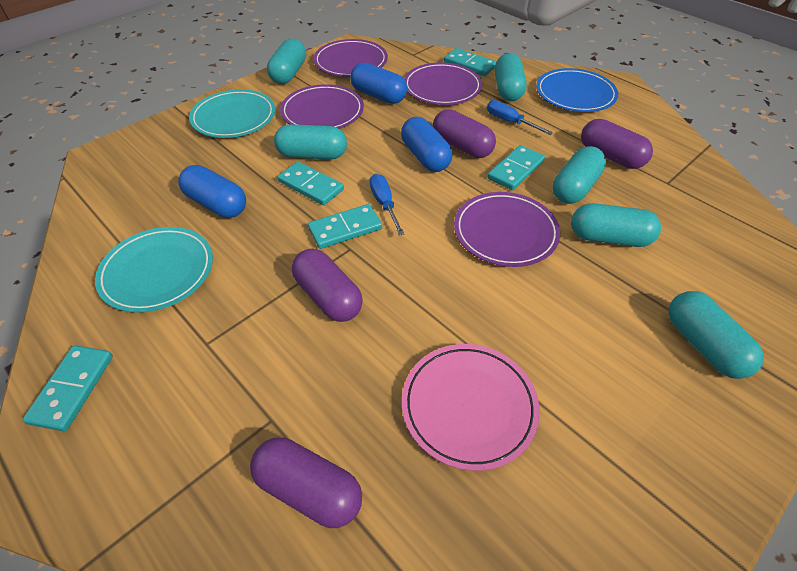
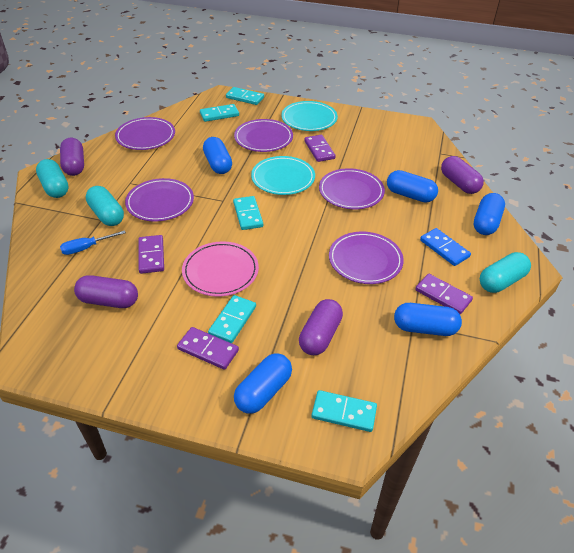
blue capsule: [178,165,246,218] [350,63,407,104] [401,117,452,172] = 3 -> [203,137,232,174] [234,353,292,414] [387,170,438,203] [394,303,462,336] [474,193,505,235] = 5
blue domino: none = 0 -> [420,228,471,266] = 1
blue plate: [536,68,618,112] = 1 -> none = 0
blue screwdriver: [369,174,404,235] [487,100,553,135] = 2 -> [60,230,126,255] = 1
purple domino: none = 0 -> [139,235,164,274] [177,327,239,370] [304,135,336,162] [415,274,473,314] = 4
purple plate: [280,84,364,129] [313,39,388,77] [404,62,482,105] [454,192,560,267] = 4 -> [115,117,175,150] [125,178,194,221] [234,119,293,152] [319,168,385,209] [329,232,404,284] = 5
turquoise capsule: [267,38,306,84] [274,124,347,159] [495,53,527,101] [553,146,606,204] [571,203,661,247] [669,291,764,379] = 6 -> [36,159,69,198] [86,186,124,226] [480,252,531,293] = 3

